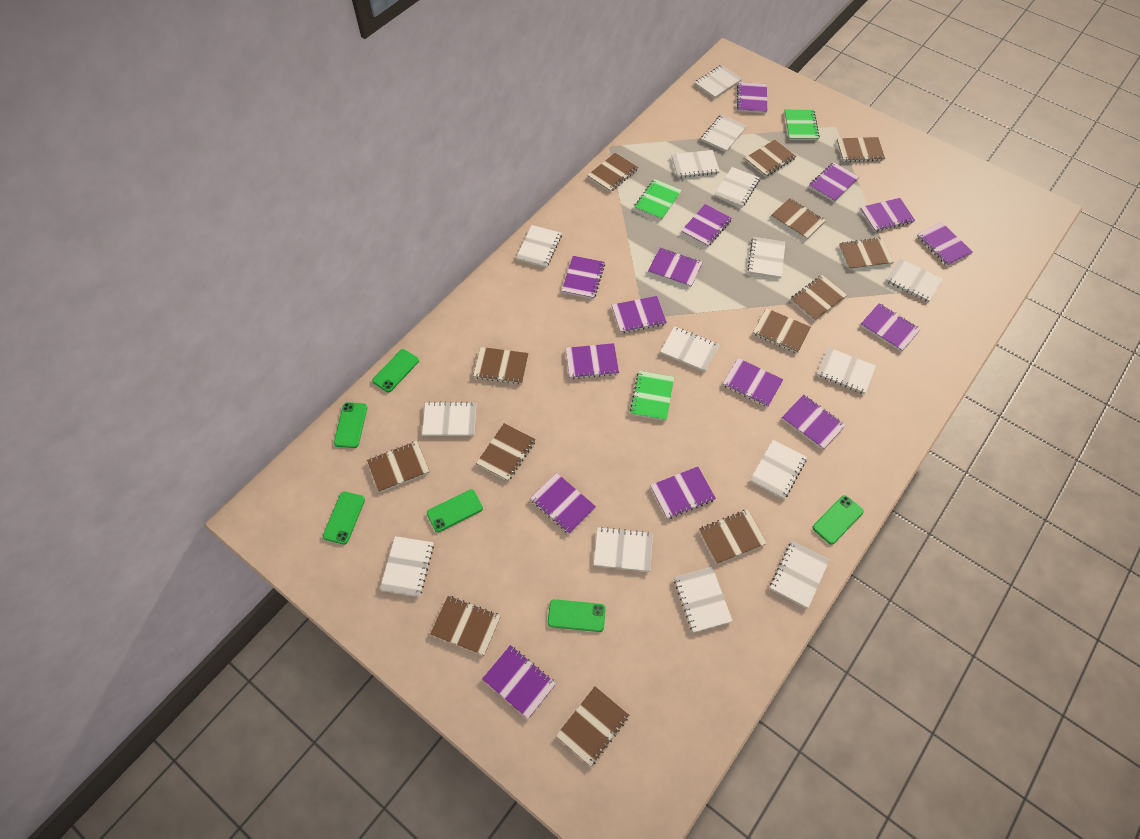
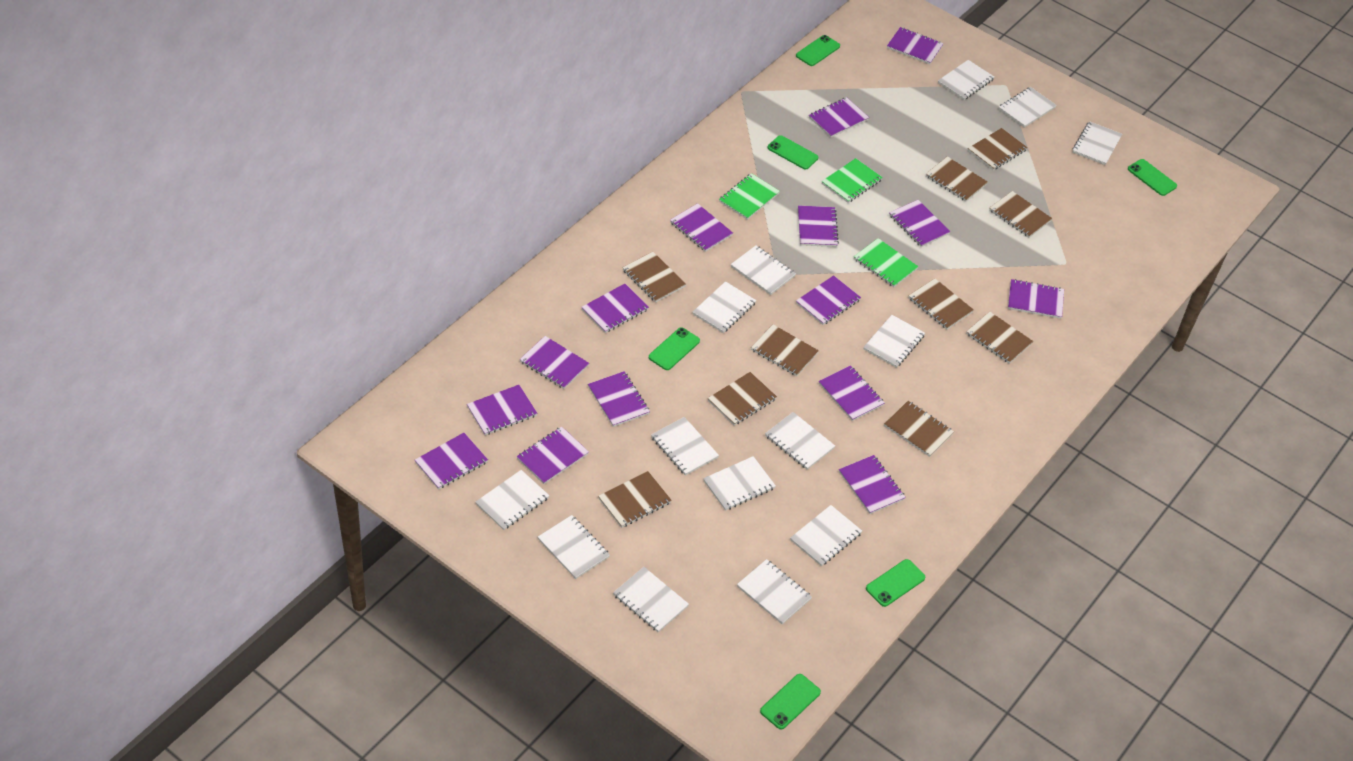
brown notebook: [367,441,430,493] [430,596,501,656] [473,347,529,384] [476,423,536,481] [556,686,629,767] [587,153,638,192] [699,509,767,564] [745,140,796,177] [753,308,811,353] [771,198,826,240] [790,275,847,321] [837,137,885,162] [839,237,894,270] = 13 -> [598,471,672,528] [623,252,686,303] [708,372,777,426] [751,325,819,376] [884,401,954,457] [909,278,974,329] [926,156,988,202] [966,311,1033,364] [968,128,1028,170] [989,191,1052,238] = 10
white notebook: [380,536,434,597] [422,402,476,436] [516,225,562,268] [594,527,653,572] [660,326,719,372] [671,150,720,178] [674,567,733,633] [694,65,742,99] [701,115,747,152] [714,167,760,207] [748,237,785,279] [750,440,807,499] [770,541,829,608] [817,347,876,394] [886,259,943,302] = 15 -> [476,470,550,530] [538,515,610,579] [613,567,689,632] [651,417,719,476] [693,281,756,333] [703,456,776,511] [731,245,796,295] [737,559,812,624] [765,412,835,470] [790,505,862,566] [864,315,925,368] [938,60,994,100] [999,87,1057,128] [1073,121,1122,165] = 14

